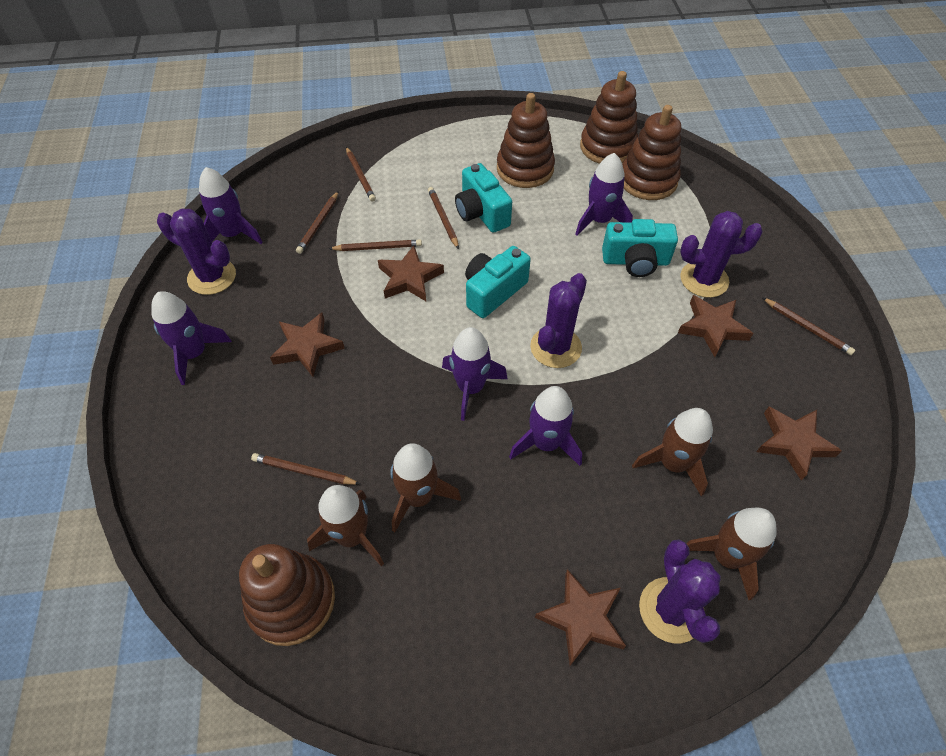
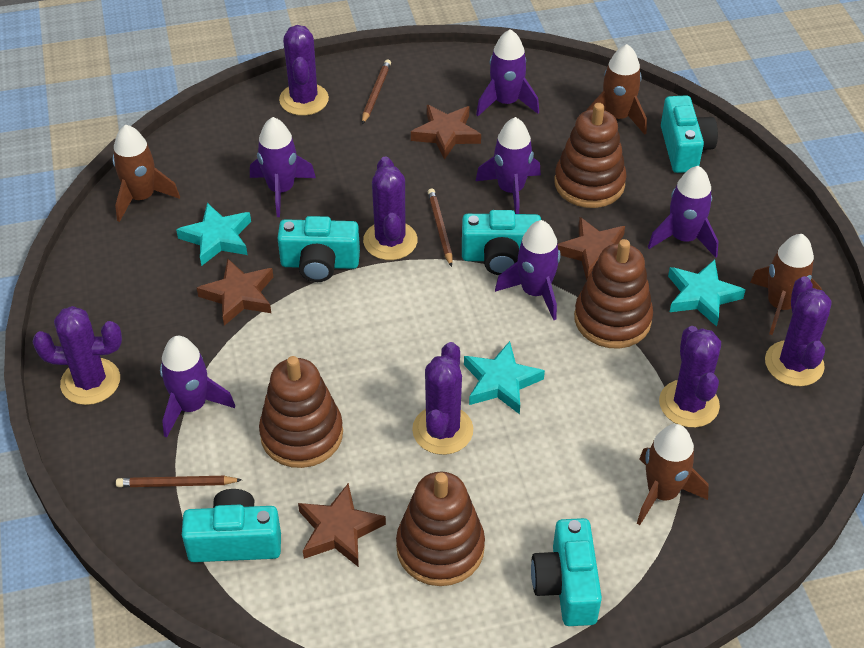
brown pencil: [251,453,360,485] [296,191,339,254] [328,240,422,251] [346,147,376,202] [428,187,459,249] [762,297,855,355] = 6 -> [116,476,242,487] [362,59,391,124] [428,188,452,267] = 3
brown star: [270,313,345,377] [378,245,444,301] [535,569,626,666] [678,295,753,357] [756,407,842,481] = 5 -> [197,259,273,326] [298,483,386,567] [411,105,481,160] [558,217,625,280] = 4
purple cactus: [157,209,236,295] [530,273,587,368] [639,539,721,643] [680,211,763,298] = 4 -> [33,306,122,405] [279,25,329,116] [363,157,418,260] [412,342,473,455] [659,326,721,428] [765,276,832,386] = 6
purple rocket: [151,291,232,385] [199,167,263,244] [442,327,508,421] [509,386,582,466] [575,153,633,236] = 5 -> [160,336,235,437] [250,117,316,217] [476,29,539,116] [476,117,541,214] [495,220,560,320] [648,166,718,258] = 6
turquoise camera: [455,163,512,233] [465,246,531,318] [602,219,678,277] = 3 -> [182,489,281,562] [278,216,360,282] [462,210,541,275] [531,518,602,626] [661,95,718,173] = 5
turquoise star: none = 0 -> [176,203,251,266] [464,341,545,414] [668,260,745,327] = 3

